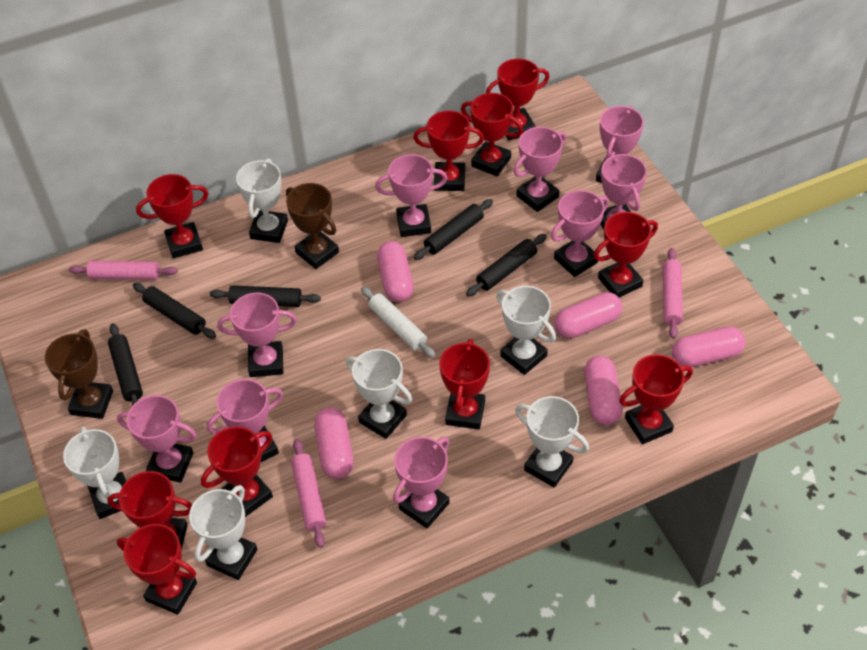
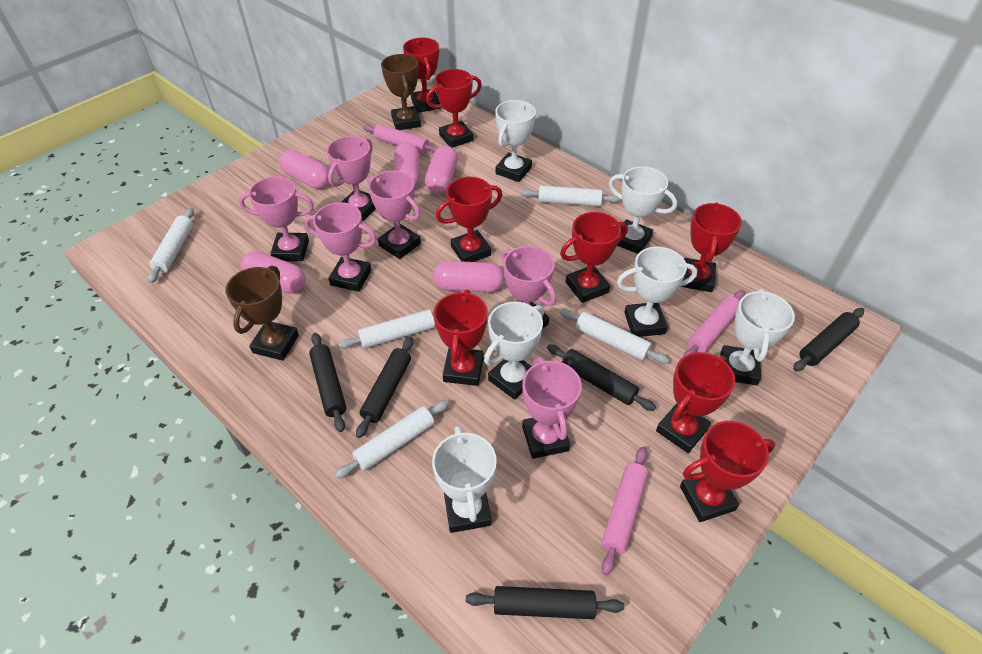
pink trophy: [117,395,197,483] [207,379,283,463] [217,293,297,377] [375,154,447,237] [393,437,449,528] [513,127,566,212] [551,190,609,277] [596,106,644,183] [600,153,647,230] = 9 -> [239,176,314,261] [305,202,377,292] [327,136,376,221] [367,171,421,259] [502,246,556,329] [522,357,582,459] = 6
red trophy: [107,471,192,550] [117,524,197,615] [136,174,209,259] [201,426,273,517] [413,111,484,191] [439,339,490,429] [461,93,523,176] [486,59,550,141] [594,212,658,298] [619,354,693,444] = 10 -> [403,38,440,113] [426,69,482,148] [433,290,488,386] [436,177,502,262] [560,212,628,303] [656,352,735,453] [680,421,775,522] [681,202,742,292] = 8
white rolling pin: [361,287,436,358] = 1 -> [148,208,194,283] [335,400,449,479] [338,309,435,349] [521,186,620,206] [560,309,669,364] = 5

